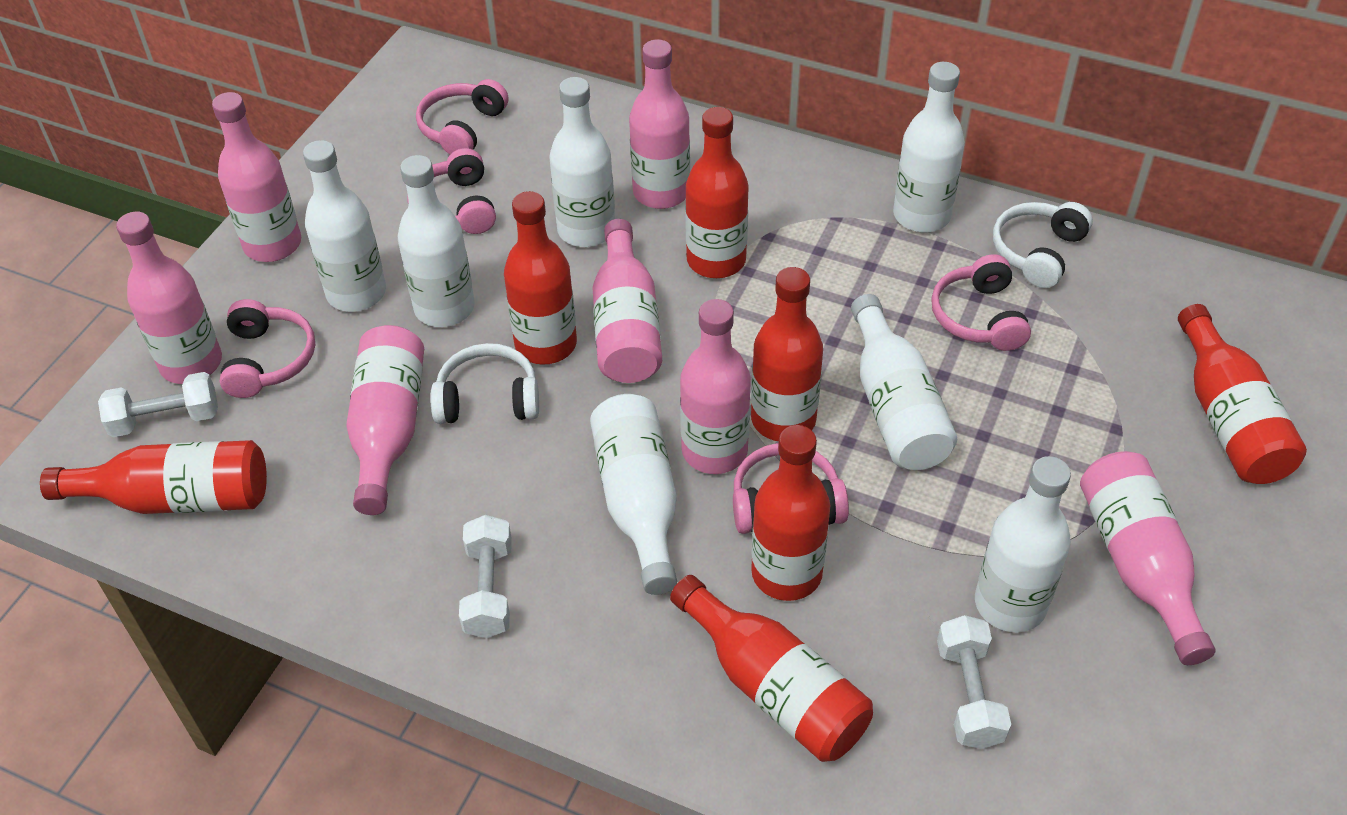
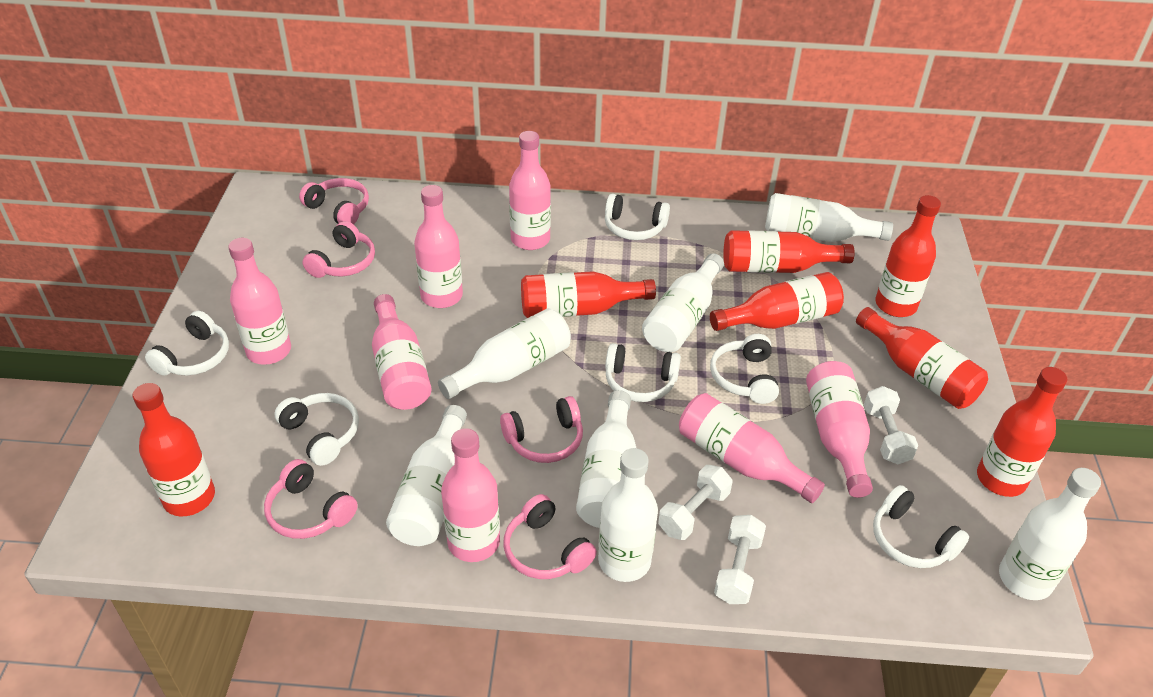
white headphones: [430,343,539,424] [993,202,1093,288] = 2 -> [145,311,229,376] [274,393,359,466] [605,194,670,240] [605,343,681,402] [710,334,779,404] [873,485,969,568] = 6

